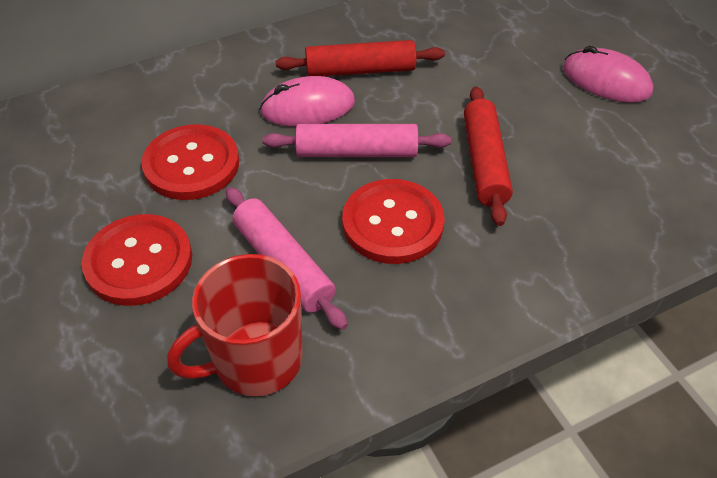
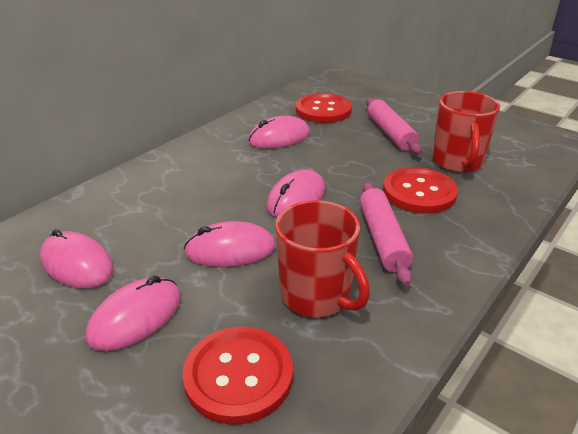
pink mouse: [259,76,355,127] [563,46,654,103] = 2 -> [40,229,114,288] [86,276,181,351] [184,221,275,267] [248,116,310,149] [266,170,325,218] = 5
red mug: [167,254,303,397] = 1 -> [275,200,370,317] [433,91,500,173] = 2
red rolling pin: [276,40,445,76] [464,86,513,226] = 2 -> none = 0

